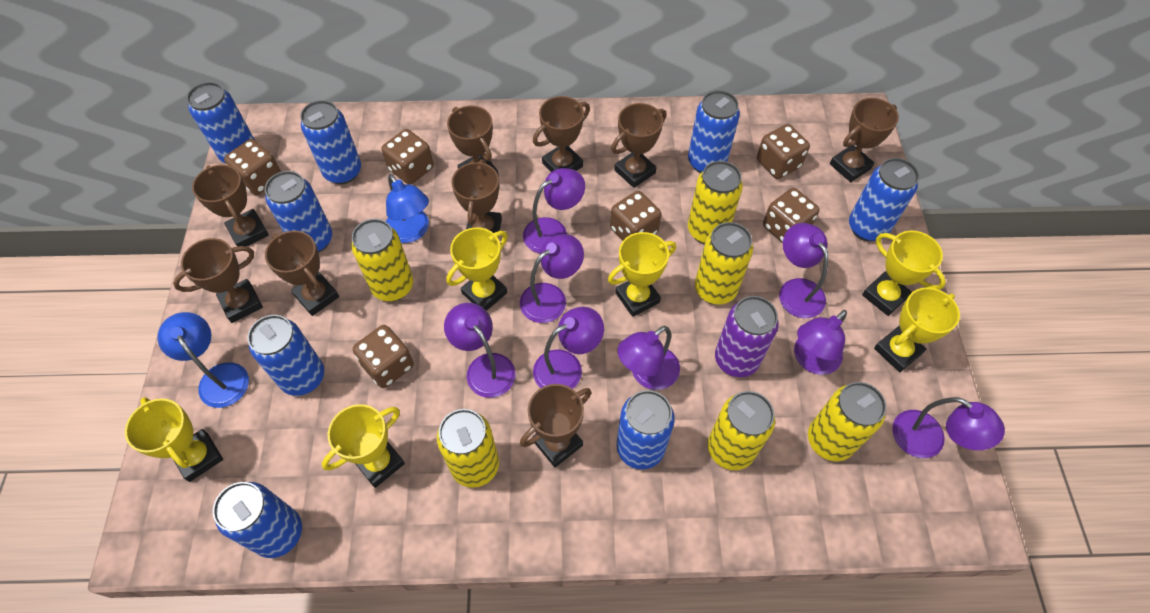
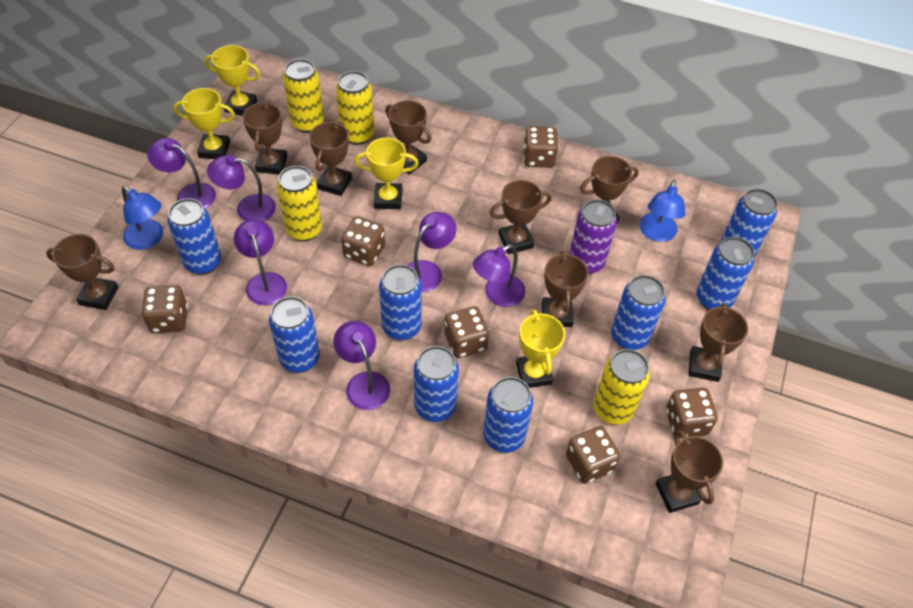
purple lamp: [444,303,516,398] [520,234,584,323] [523,168,585,253] [533,307,604,389] [617,326,680,390] [779,223,828,318] [794,310,847,375] [892,397,1005,458] = 8 -> [147,138,216,208] [207,155,276,222] [234,219,287,305] [333,321,390,410] [407,212,457,292] [473,244,525,307] = 6
yellow can: [351,219,413,301] [437,409,499,488] [688,161,743,244] [695,222,753,305] [708,391,775,470] [808,382,886,461] = 6 -> [277,166,322,241] [283,59,324,133] [336,71,374,145] [593,349,650,425] = 4
yellow trophy: [125,397,223,482] [322,404,405,488] [446,227,508,311] [608,232,676,317] [862,231,946,316] [874,287,960,372] = 6 -> [173,88,235,159] [205,45,260,116] [355,138,419,209] [516,309,565,388] = 4

